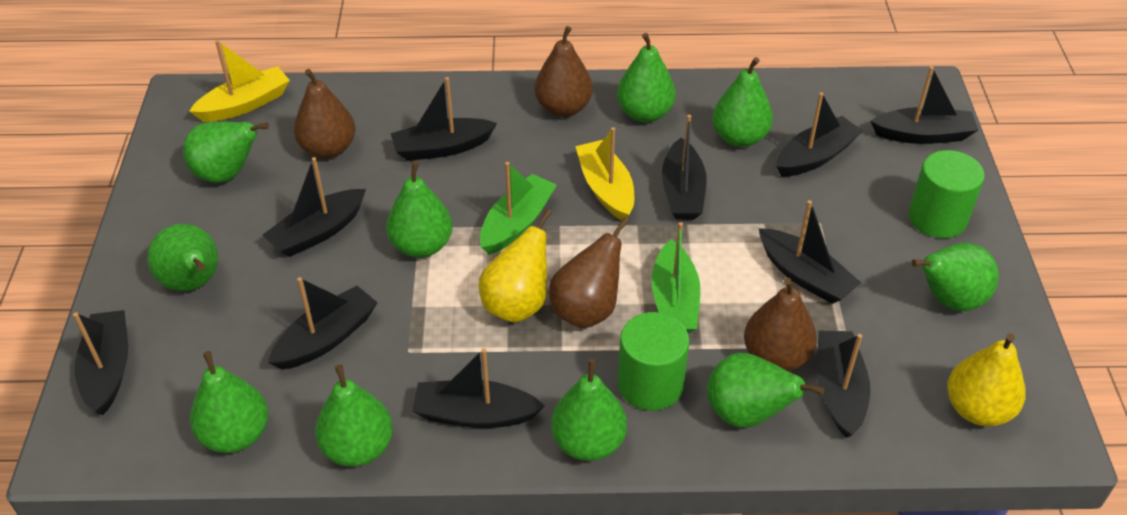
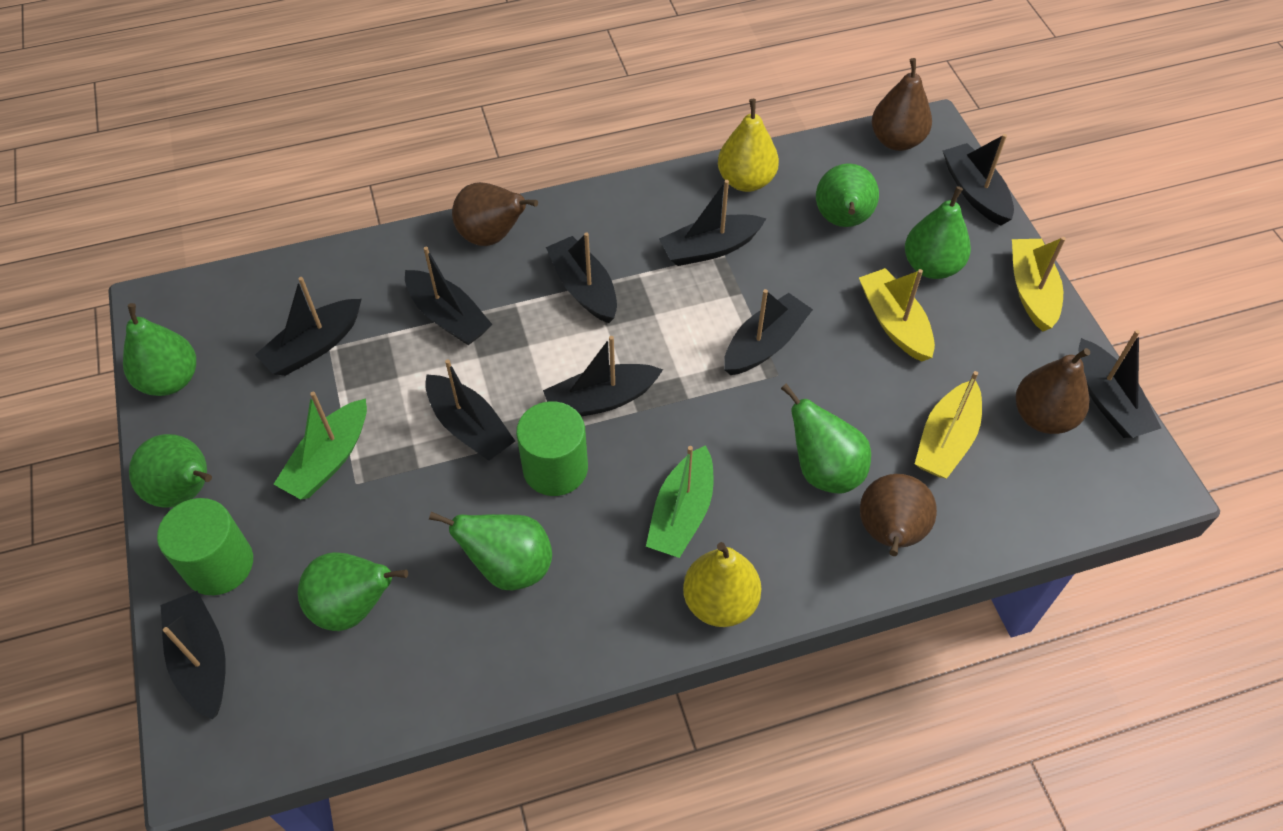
green pear: [147,224,218,291] [183,121,269,183] [190,351,268,453] [315,364,393,467] [386,161,453,258] [551,359,627,461] [617,33,676,122] [707,353,825,428] [712,57,773,147] [911,243,999,311] = 10 -> [123,303,196,396] [129,434,212,508] [298,552,408,631] [429,512,552,590] [781,383,871,494] [816,163,879,227] [905,186,971,279] = 7
yellow boat: [189,40,290,122] [575,127,634,220] = 2 -> [859,268,935,362] [915,371,982,479] [1012,237,1066,331] = 3

